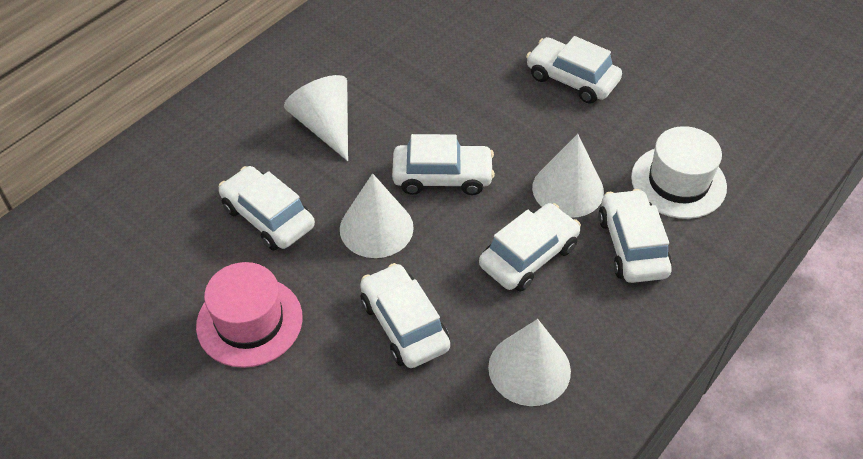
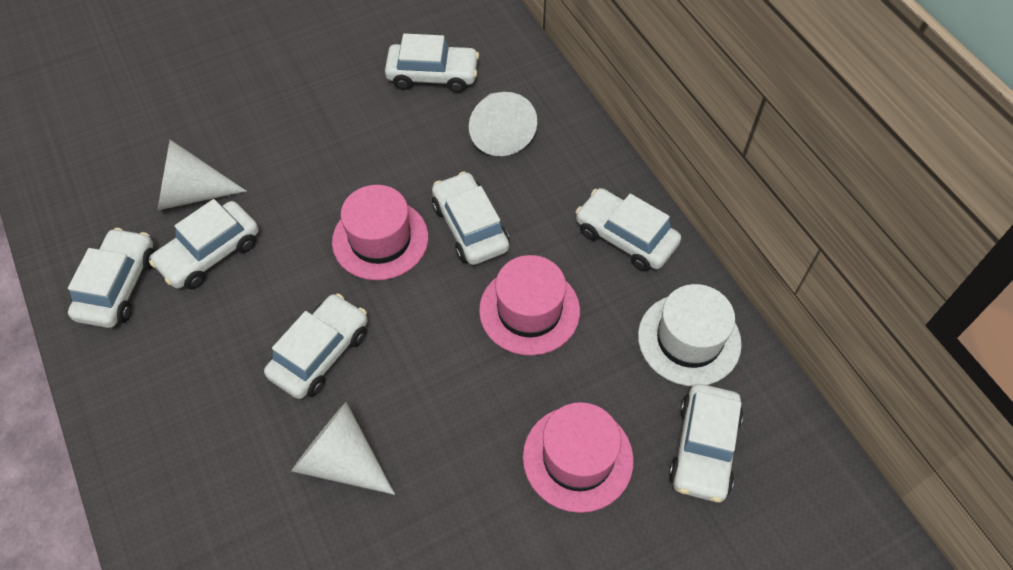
pink hat: [196,262,303,368] = 1 -> [332,185,428,280] [479,255,580,356] [523,402,634,513] = 3
white car: [219,166,315,251] [360,263,450,368] [392,134,495,195] [479,203,581,292] [526,36,622,103] [598,189,672,283] = 6 -> [68,228,155,328] [149,199,259,289] [264,293,368,399] [385,33,479,93] [432,172,509,265] [576,188,681,271] [669,384,743,502] = 7
white cone: [284,75,348,161] [340,173,414,258] [488,319,571,406] [532,134,604,218] = 4 -> [157,140,247,211] [291,402,395,495] [469,92,537,156] = 3

